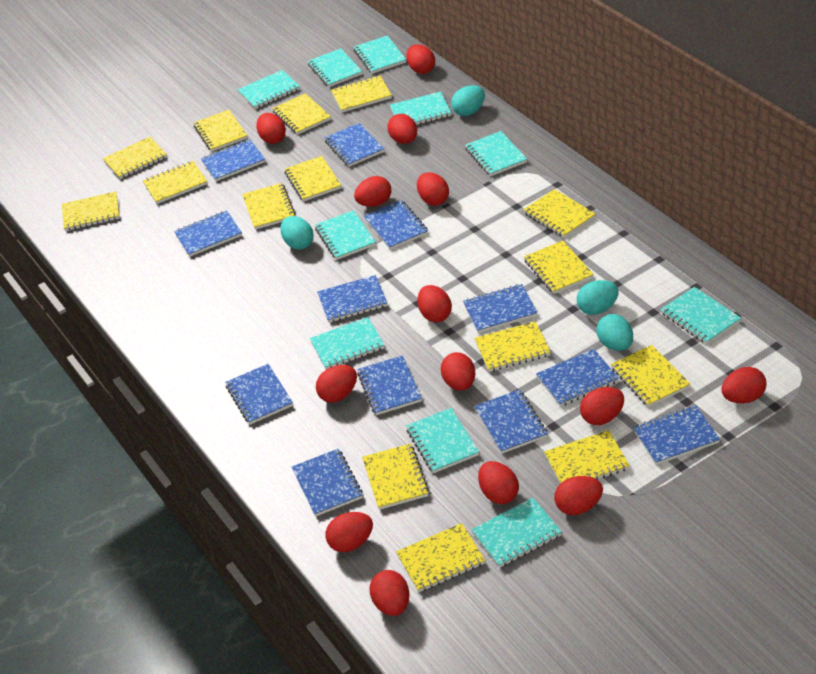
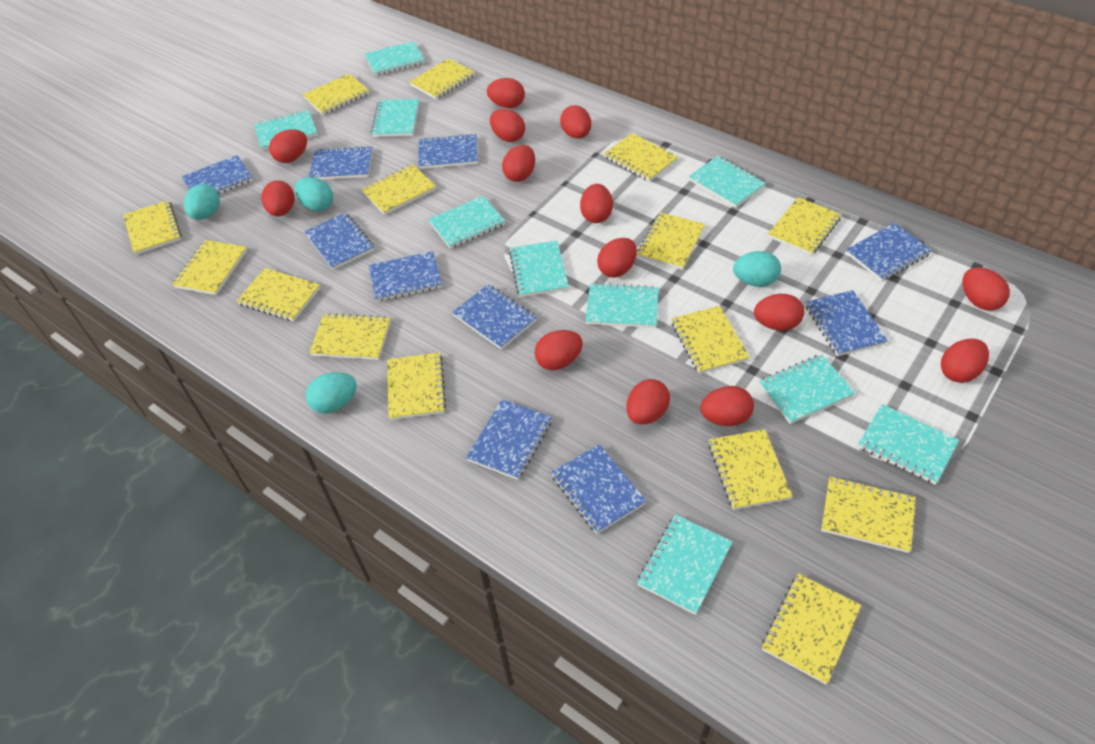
blue notebook: [174,210,242,257] [201,139,265,181] [225,364,293,425] [292,449,363,517] [317,275,387,323] [324,123,384,167] [357,355,422,415] [364,200,428,250] [463,284,538,333] [474,389,547,454] [536,349,619,407] [633,405,720,465] = 12 -> [182,155,253,194] [304,212,374,270] [309,146,373,180] [369,251,442,302] [418,134,477,169] [452,284,537,350] [466,399,552,480] [551,444,647,534] [805,290,888,356] [846,223,932,281] = 10

